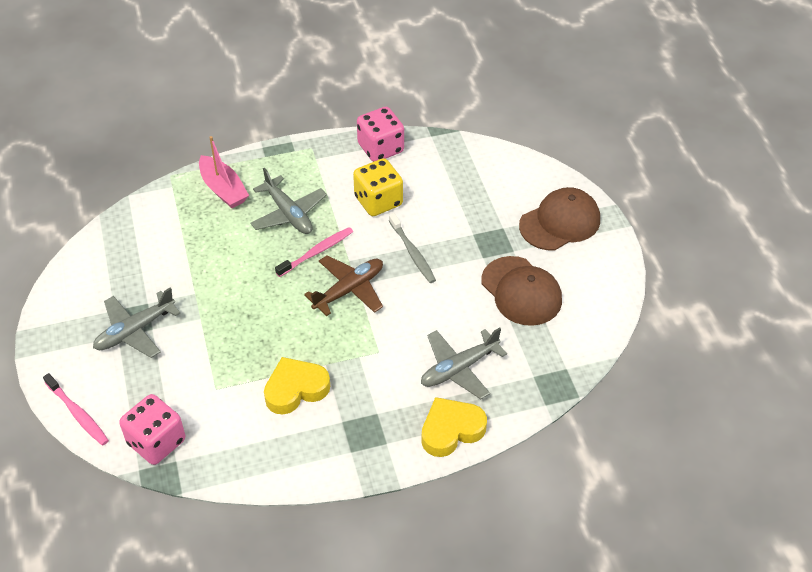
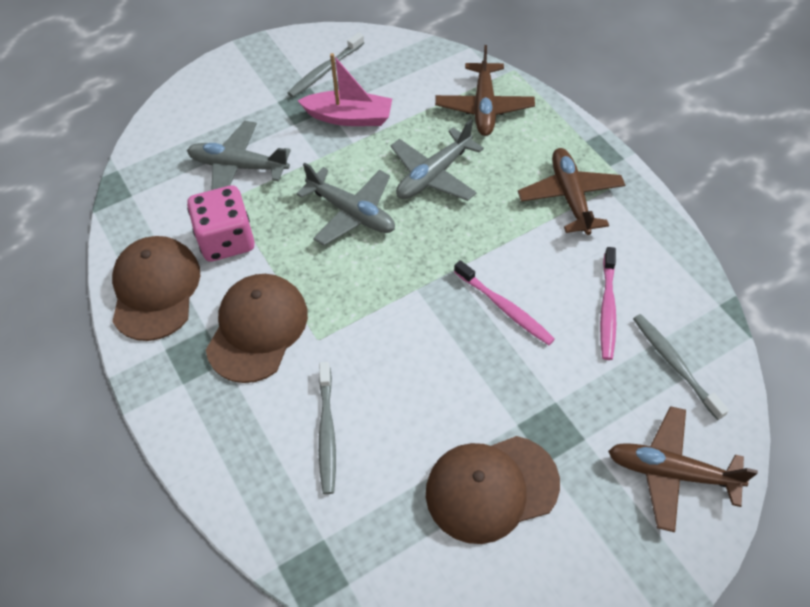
brown cap: [481,256,562,326] [519,187,600,251] = 2 -> [112,236,200,341] [206,274,308,383] [426,436,560,544] = 3
brown plane: [304,255,383,316] = 1 -> [435,45,535,136] [518,148,625,235] [608,406,758,532] = 3
grey toothbrush: [389,213,436,283] = 1 -> [288,32,364,97] [319,362,336,494] [633,314,729,420] = 3
pink dice: [119,394,185,465] [357,107,404,162] = 2 -> [187,185,255,262] = 1
yellow dice: [353,158,403,216] = 1 -> none = 0
yellow heart: [264,357,330,414] [421,397,487,457] = 2 -> none = 0

